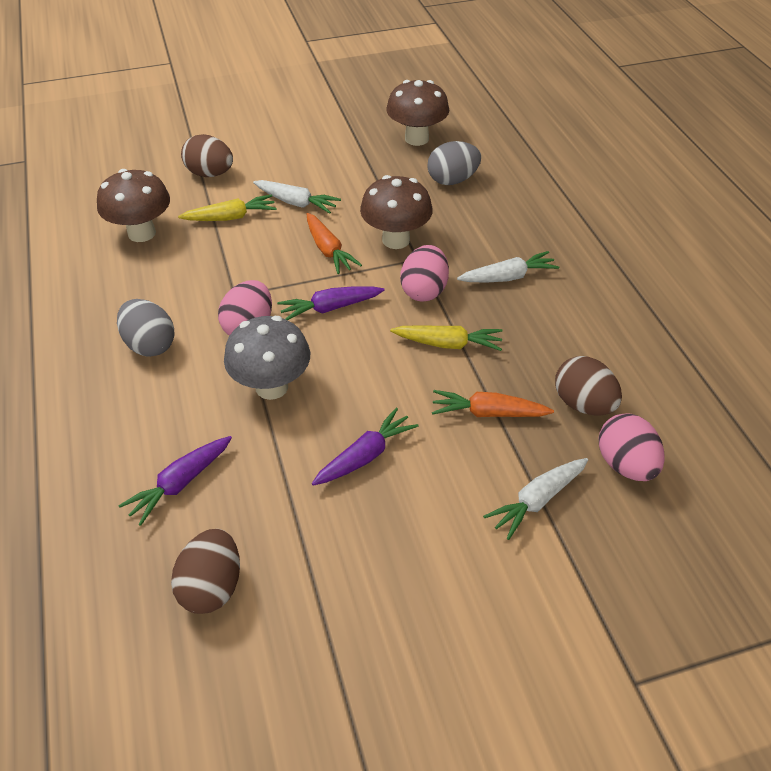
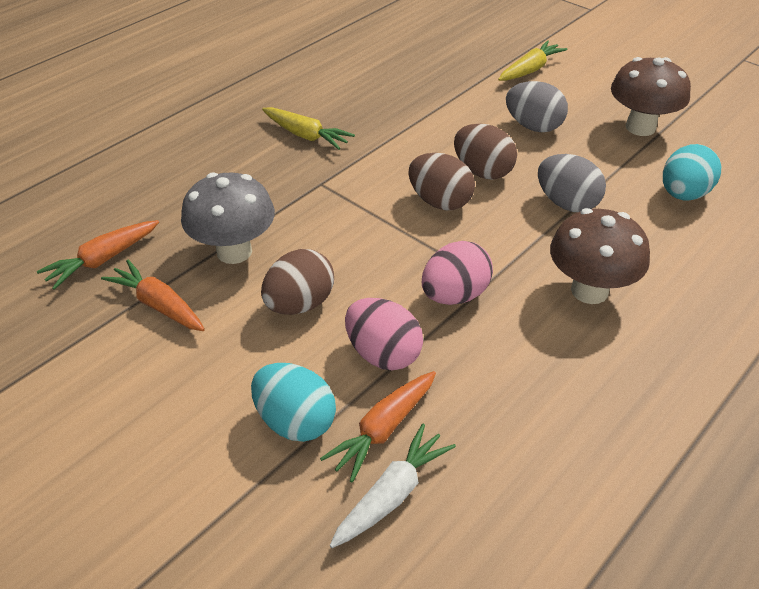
brown mushroom: [97,169,170,242] [360,175,433,249] [386,80,449,146] = 3 -> [550,208,650,304] [611,57,691,136] = 2
orange carrot: [307,213,362,274] [432,390,554,417] = 2 -> [37,220,159,290] [101,260,205,331] [320,371,436,482] = 3
pink egg: [218,280,272,336] [400,245,449,302] [599,413,665,481] = 3 -> [345,298,423,370] [422,241,493,305] = 2
purple carrot: [118,436,232,526] [277,286,385,320] [312,407,418,486] = 3 -> none = 0
turquoise egg: none = 0 -> [251,363,336,442] [663,144,722,200] = 2
white carrot: [253,180,341,214] [457,251,559,283] [483,458,588,540] = 3 -> [330,424,456,548] = 1

